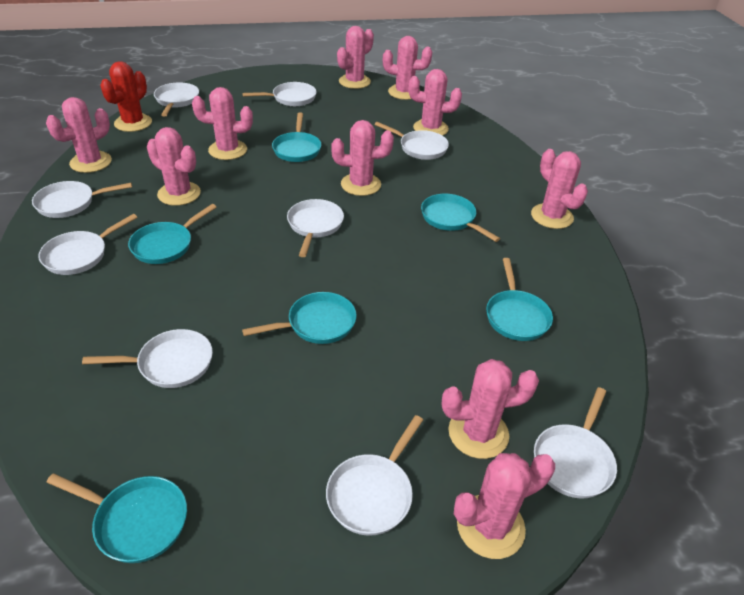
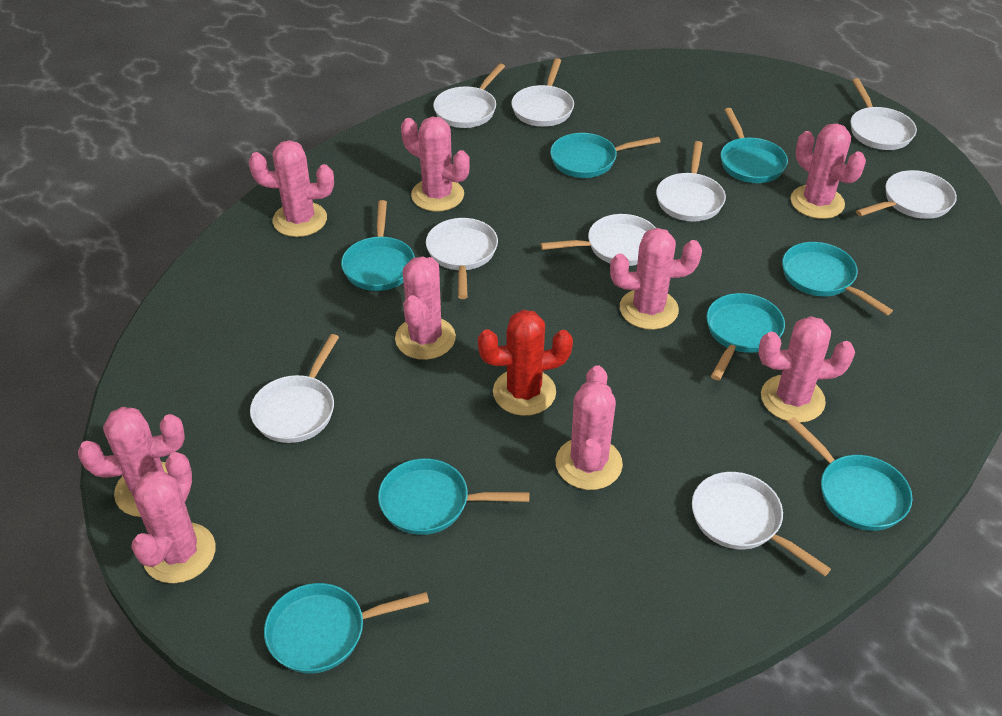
pink cactus: [46,97,112,173] [147,127,201,206] [192,87,253,160] [331,120,394,196] [337,26,374,89] [383,36,432,100] [409,69,462,136] [442,359,539,459] [454,453,555,559] [531,149,588,229] = 10 -> [78,407,185,517] [131,452,215,583] [249,140,334,237] [395,256,456,360] [401,116,470,212] [555,365,623,490] [610,228,702,330] [758,316,855,423] [791,123,866,219] = 9
turquoise pan: [46,473,187,563] [128,204,217,264] [242,292,357,344] [272,112,321,162] [421,194,500,242] [486,258,553,341] = 6 -> [264,583,429,674] [341,200,415,291] [378,458,530,535] [550,133,661,178] [706,293,785,380] [720,108,788,183] [782,242,893,315] [787,417,913,531] = 8

